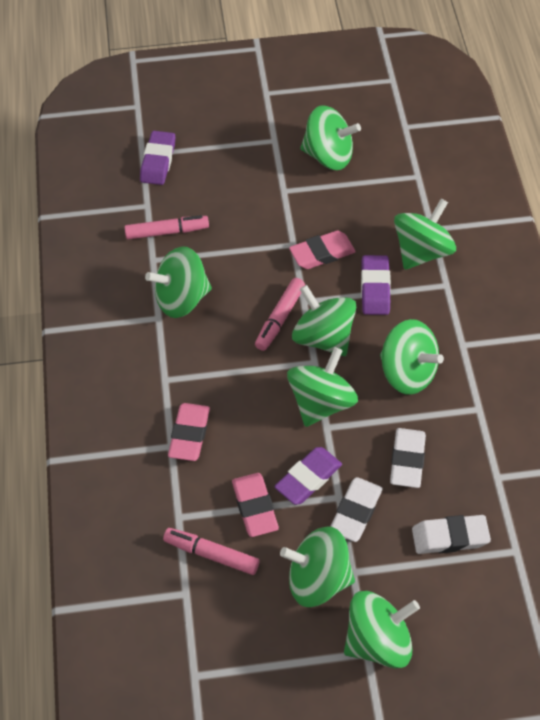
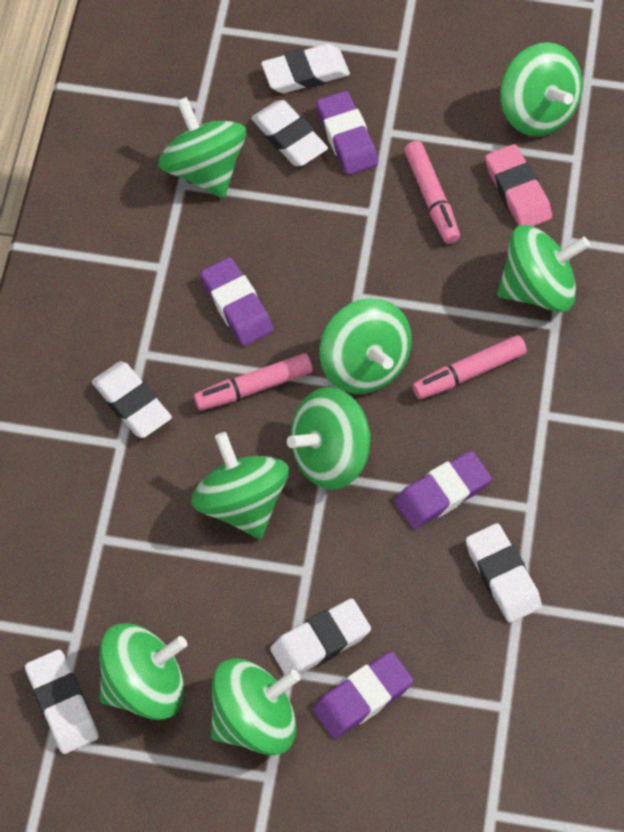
pink eraser: [168,403,210,461] [232,473,279,537] [289,230,356,269] = 3 -> [485,144,552,226] = 1
purple eraser: [140,131,175,185] [274,447,342,505] [361,255,391,315] = 3 -> [200,257,274,346] [313,651,413,739] [316,91,378,175] [394,451,492,529] = 4
white eraser: [330,477,382,542] [390,428,426,488] [412,515,491,554] = 3 -> [25,649,99,754] [92,361,172,438] [251,100,328,166] [261,44,350,93] [270,598,371,675] [466,523,542,623] = 6

